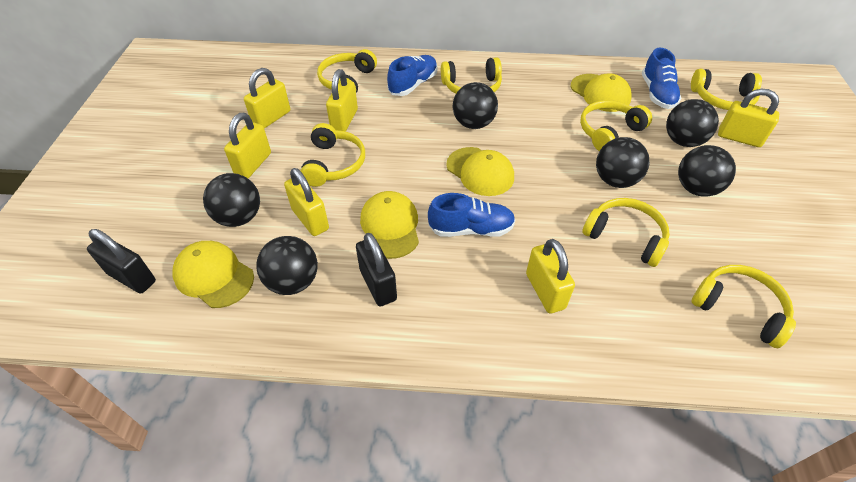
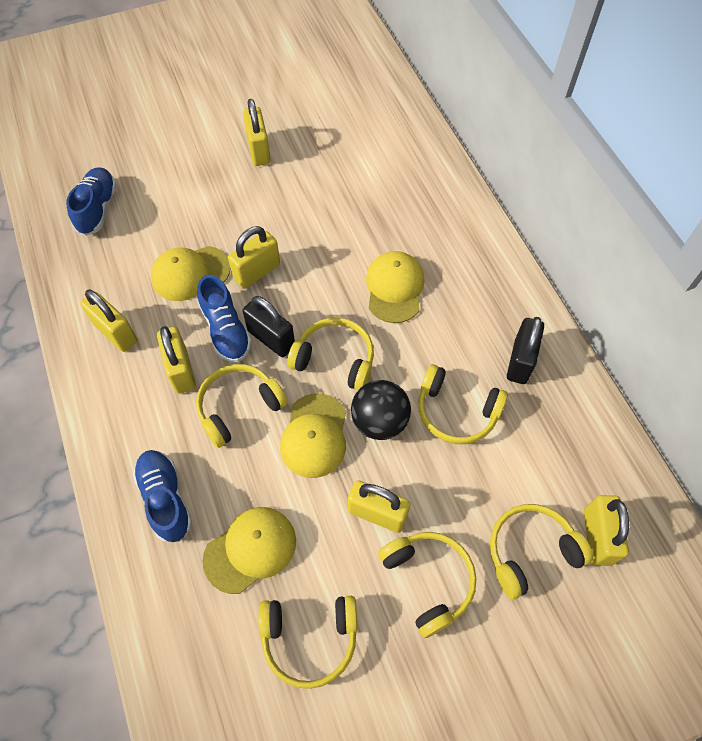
black ball: [203,173,260,227] [256,236,318,295] [453,82,498,129] [596,137,650,188] [666,99,719,147] [678,145,736,197] = 6 -> [351,380,411,440] = 1
yellow headphones: [301,123,365,187] [317,49,377,93] [441,57,502,94] [580,100,652,151] [582,198,670,267] [691,69,762,110] [691,265,796,348] = 7 -> [196,364,288,448] [258,596,358,689] [287,318,374,391] [378,532,476,638] [418,364,508,444] [490,504,593,599] = 6

